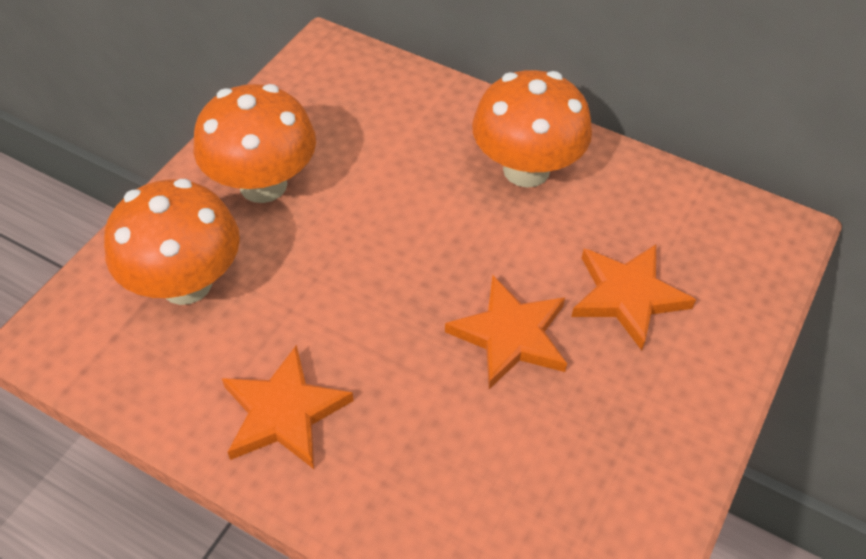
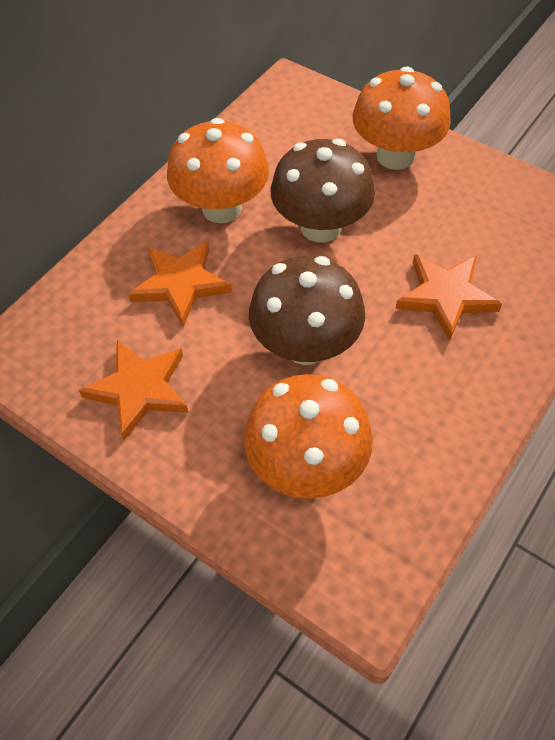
brown mushroom: none = 0 -> [249,256,365,365] [271,139,375,243] = 2

